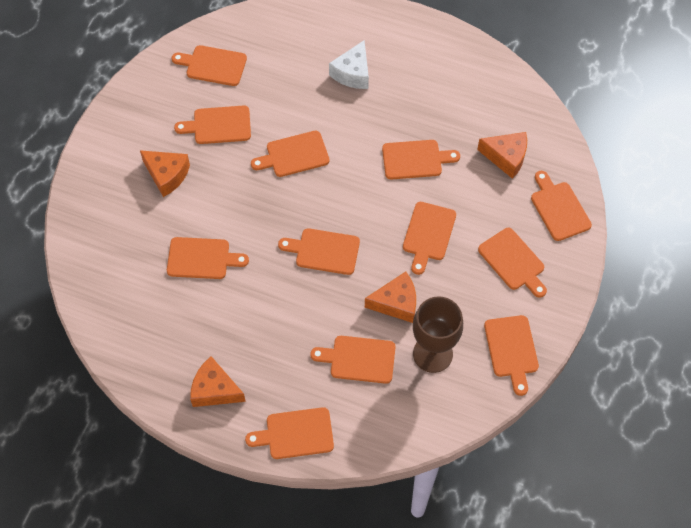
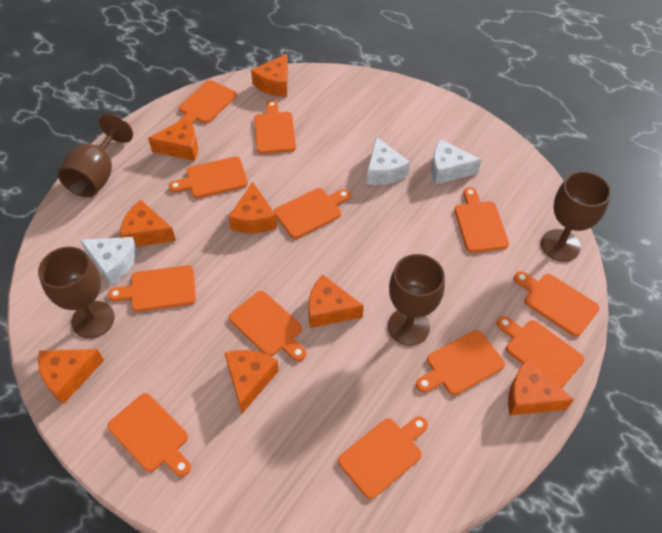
brown goblet: [413,296,463,373] = 1 -> [38,247,115,338] [58,114,133,198] [388,254,445,345] [541,171,611,262] = 4
orange cheese: [140,150,190,197] [190,356,246,407] [365,271,416,323] [477,132,527,179] = 4 -> [38,349,104,405] [120,200,176,247] [148,117,198,161] [225,350,279,414] [229,182,277,233] [251,54,288,97] [308,275,364,328] [508,359,574,415] = 8
white cheese: [329,40,369,89] = 1 -> [80,237,138,286] [367,137,410,185] [431,139,481,185] = 3

